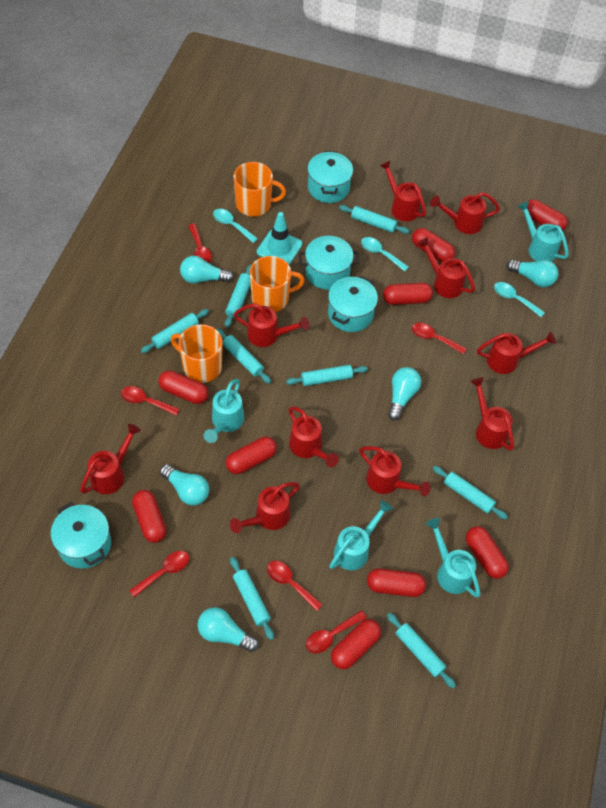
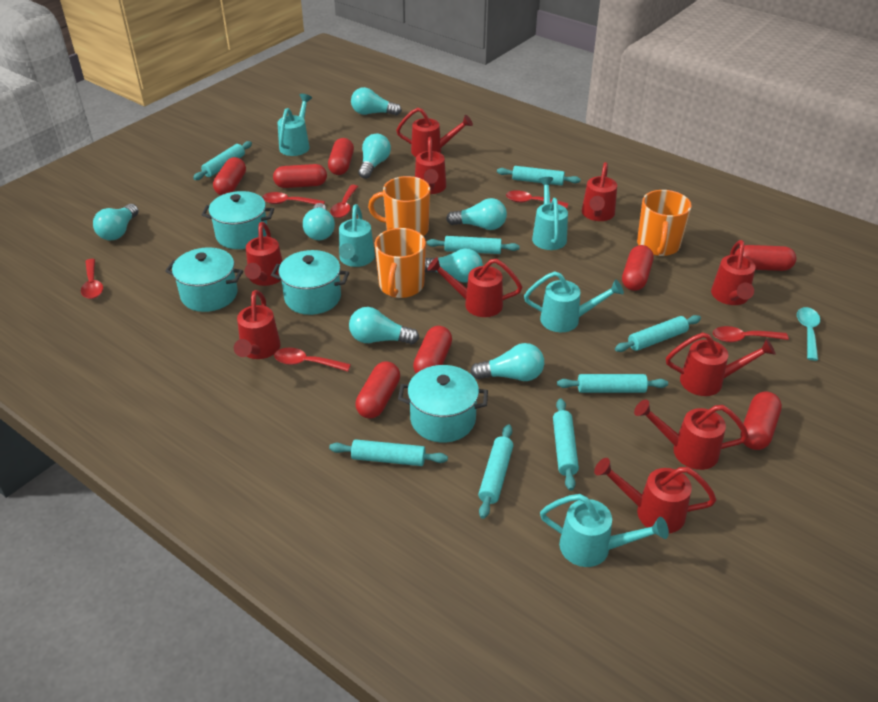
red capsule: [132,490,166,543] [158,370,208,404] [226,437,277,474] [331,619,381,669] [367,568,426,597] [383,283,433,305] [412,228,455,262] [466,526,509,579] [527,199,568,231] = 9 -> [213,157,246,195] [273,164,327,188] [328,138,354,175] [355,361,400,418] [413,326,452,373] [622,245,653,291] [735,245,796,271] [741,392,782,450] = 8
turquoise light bulb: [160,464,209,506] [180,256,234,284] [198,607,259,652] [388,367,421,420] [506,259,558,287] = 5 -> [93,204,139,240] [303,203,335,240] [349,307,419,344] [351,87,402,115] [358,134,391,179] [425,249,483,283] [446,198,507,230] [470,343,544,381] = 8
turquoise spoon: [213,209,258,243] [361,237,409,272] [494,282,545,317] = 3 -> [797,307,820,361] = 1
turquoise traffic cone: [257,212,303,265] = 1 -> none = 0
turquoise watering can: [204,379,244,443] [329,500,393,570] [426,518,480,598] [517,201,569,262] = 4 -> [278,94,312,156] [339,204,375,267] [524,271,624,332] [532,177,568,250] [540,494,669,567] = 5

